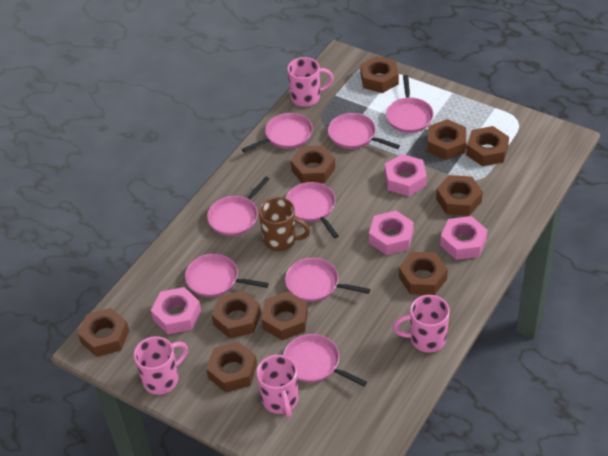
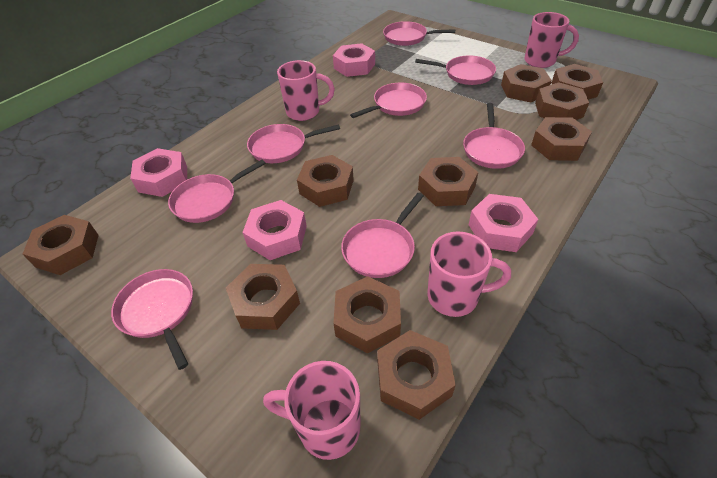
brown mug: [259,197,310,251] = 1 -> none = 0

